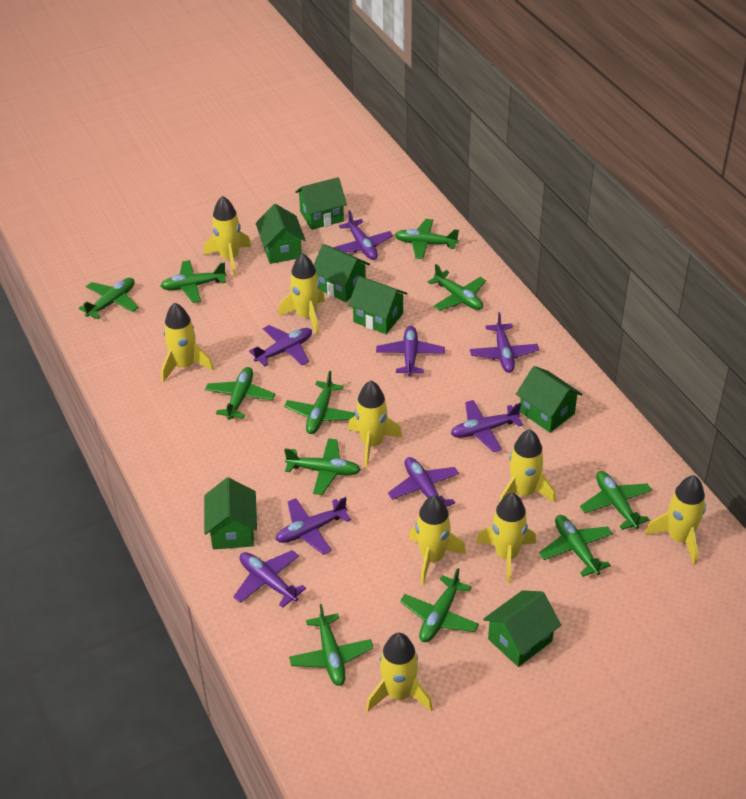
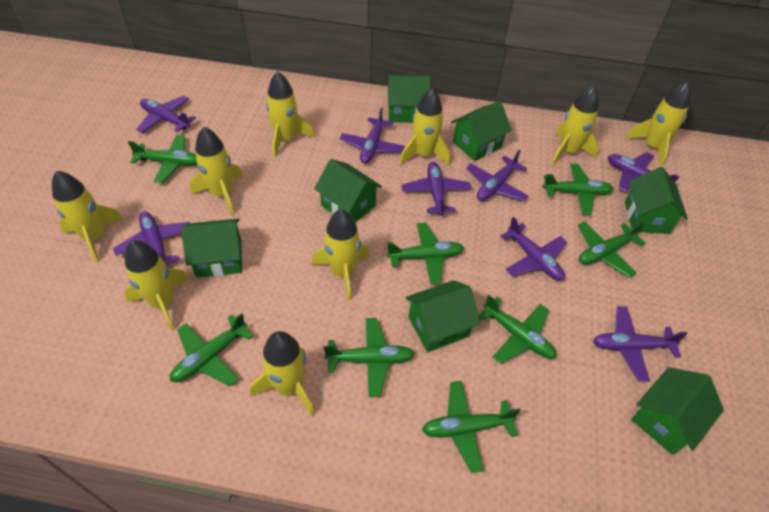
green plane: [79,278,139,319] [160,260,227,303] [205,367,275,420] [284,371,355,434] [284,438,361,495] [289,604,373,686] [395,219,459,259] [400,568,479,642] [428,264,486,310] [539,515,613,577] [580,471,652,530] = 11 -> [128,135,197,183] [170,313,253,386] [324,318,415,397] [387,223,464,284] [422,381,521,473] [478,294,556,364] [542,164,614,215] [578,221,645,278] = 8

